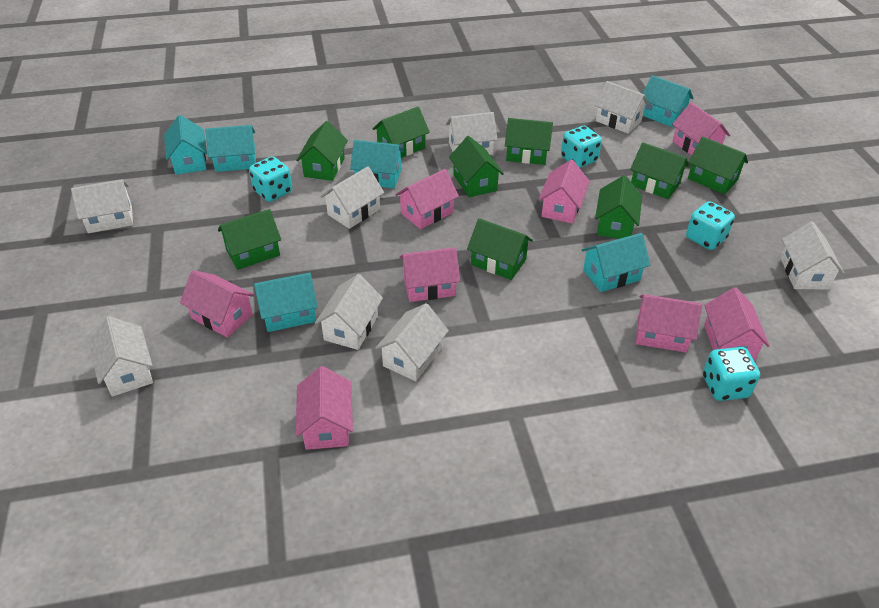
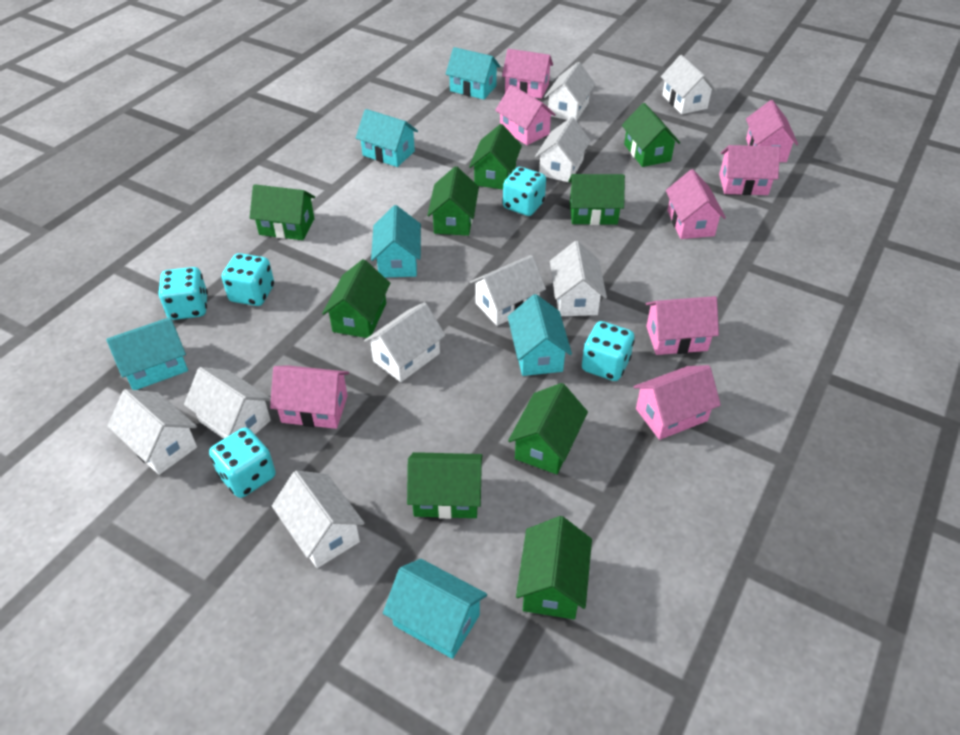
turquoise dice: [249,156,292,202] [561,126,602,168] [686,201,735,250] [703,347,760,401] = 4 -> [159,267,208,320] [209,427,276,498] [221,253,274,306] [503,167,546,216] [582,321,635,381] = 5
white house: [71,179,133,233] [89,316,153,397] [315,274,383,350] [320,166,384,229] [375,303,449,381] [446,112,498,155] [595,81,649,134] [780,222,844,289] = 8 -> [108,389,197,475] [184,367,271,439] [272,471,365,568] [364,302,446,382] [470,255,546,326] [535,117,591,183] [544,62,595,122] [550,241,607,316] [661,55,717,114] = 9

